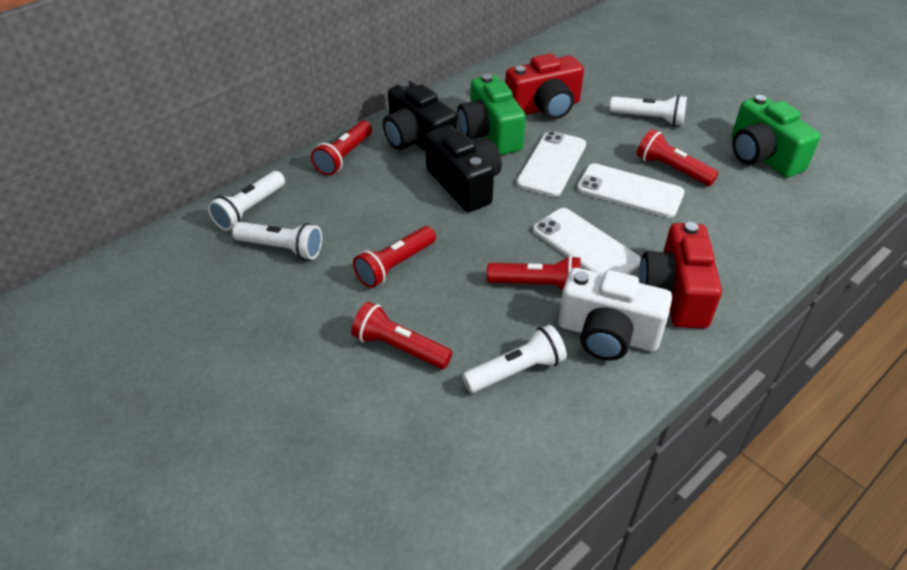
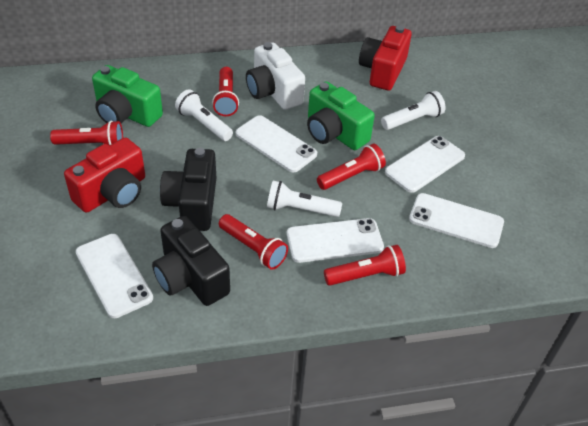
white flashlight: [208,171,285,231] [232,222,322,260] [462,325,567,393] [609,95,687,126] = 4 -> [175,89,233,141] [267,180,342,217] [381,91,446,130] = 3
white phone: [516,131,586,197] [533,208,641,274] [577,163,684,218] = 3 -> [76,234,153,318] [236,115,317,173] [287,218,384,263] [385,136,465,193] [409,193,504,248] = 5

